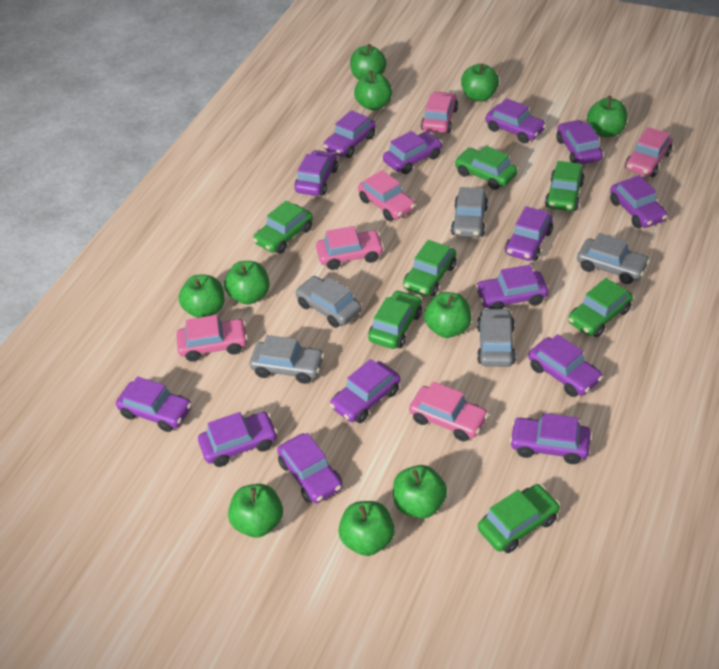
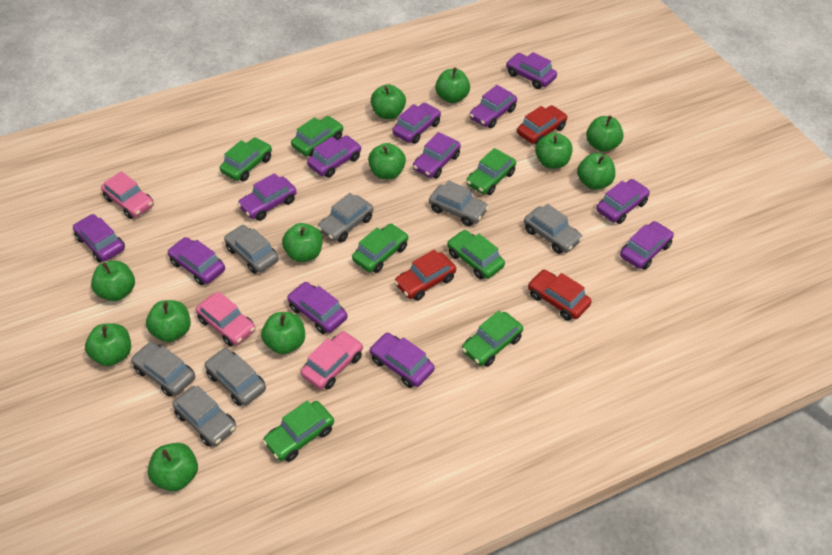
green apple: [179,275,225,318] [224,261,270,305] [228,484,283,537] [338,501,395,556] [350,44,387,80] [354,71,392,111] [393,465,447,519] [424,292,472,338] [461,64,499,102] [587,96,628,137] = 10 -> [85,323,131,366] [91,261,135,301] [146,300,191,342] [148,443,198,491] [261,312,305,354] [282,223,323,262] [368,143,406,179] [371,84,406,119] [435,67,470,103] [535,132,573,169] [577,153,615,190] [586,115,624,152] = 12
grey car: [250,335,324,384] [295,276,362,328] [451,187,488,238] [477,308,516,367] [577,233,650,284] = 5 -> [131,342,195,397] [172,386,236,447] [205,348,266,406] [224,225,279,274] [317,193,373,242] [429,180,489,226] [524,204,583,254] = 7
pink car: [176,315,248,362] [316,226,384,270] [358,170,415,221] [409,382,489,441] [421,91,458,133] [625,127,672,177] = 6 -> [101,171,154,219] [196,292,255,346] [301,331,363,389] = 3
purple car: [116,377,192,432] [198,412,278,467] [277,433,342,503] [294,150,338,196] [324,110,376,158] [330,359,400,423] [383,131,442,174] [475,265,548,309] [485,98,546,143] [505,206,553,261] [509,413,591,464] [528,334,603,397] [556,120,603,165] [610,175,668,228] = 14 -> [73,214,125,263] [167,237,225,285] [237,173,297,221] [287,282,348,334] [307,135,362,178] [369,333,435,388] [392,103,441,144] [413,132,461,179] [469,85,517,128] [506,52,557,89] [596,179,650,224] [620,221,674,270] = 12
red car: none = 0 -> [394,250,456,301] [517,105,567,144] [528,270,592,321] = 3

